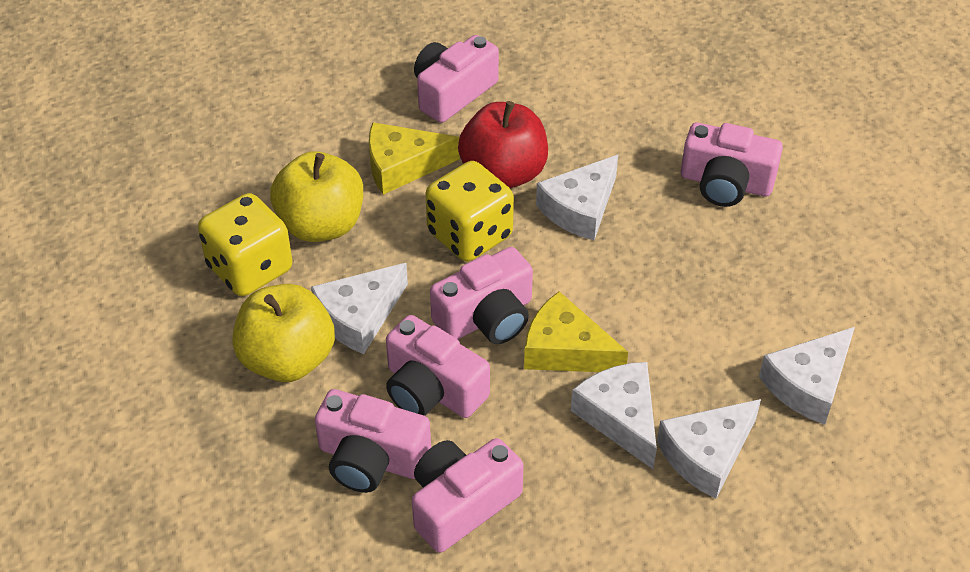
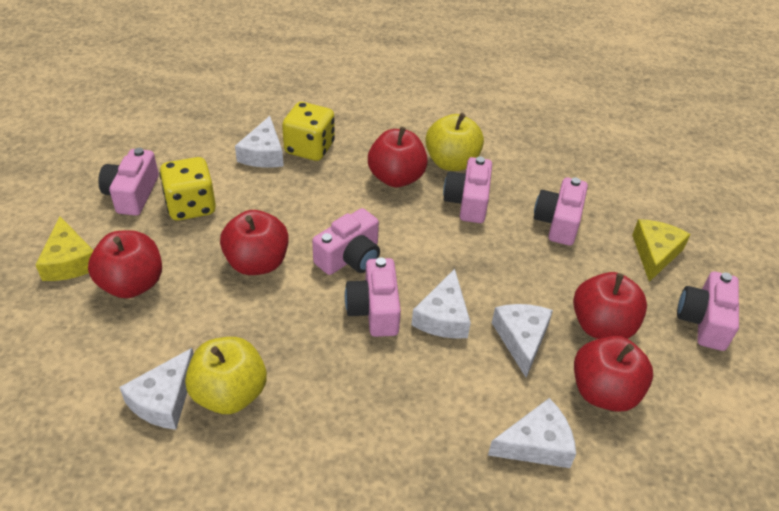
red apple: [458,101,548,188] = 1 -> [88,230,162,298] [220,210,289,275] [368,127,428,187] [573,272,647,339] [574,336,653,412] = 5

